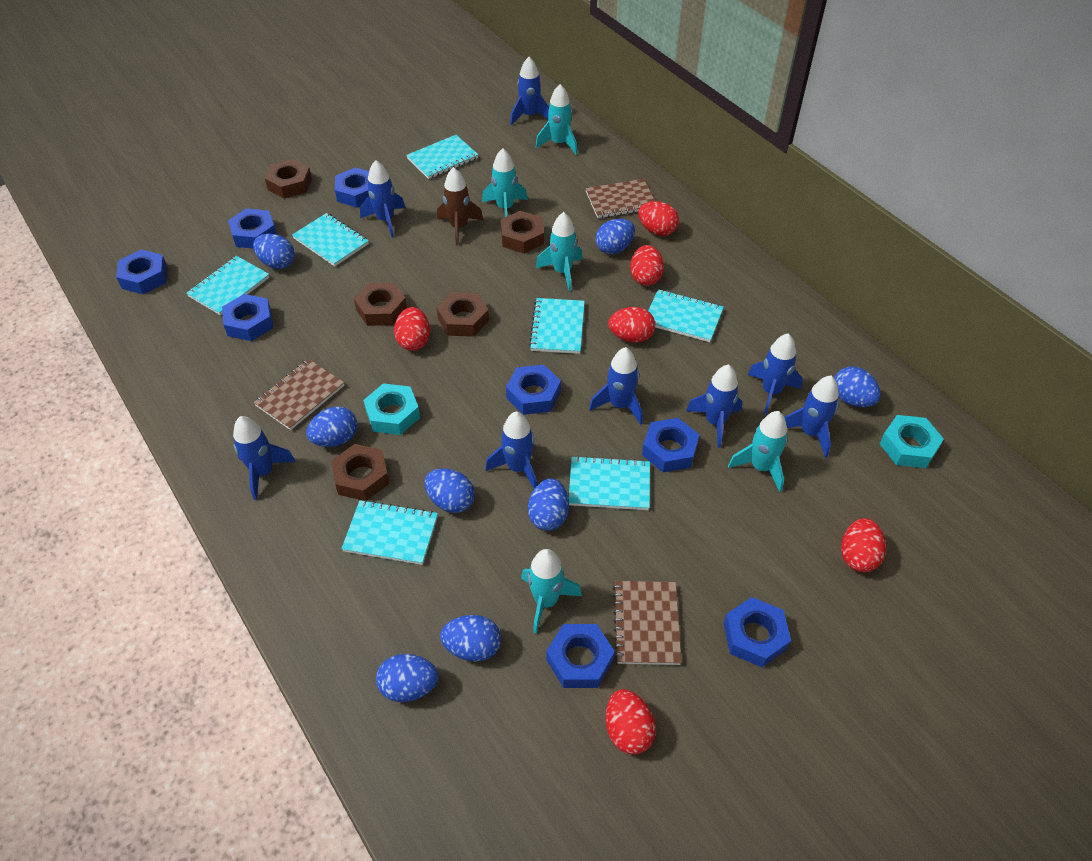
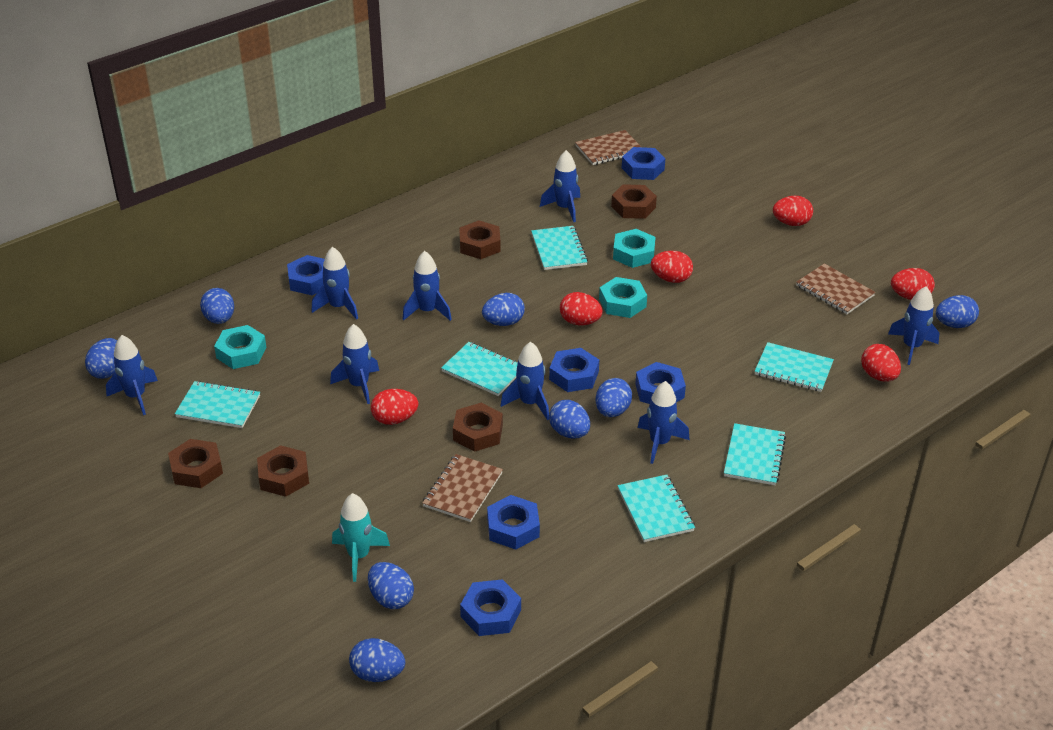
blue nut: [116,249,167,294] [222,294,273,341] [228,208,276,249] [335,167,369,208] [506,365,561,415] [546,624,615,688] [642,418,699,472] [724,597,791,667] = 8 -> [287,255,325,295] [460,579,521,636] [487,495,540,550] [549,348,599,392] [622,147,665,180] [635,362,686,404] = 6
brown rocket: [437,167,483,245] = 1 -> none = 0
turquoise notebook: [186,256,270,315] [292,213,369,266] [341,500,438,565] [406,135,478,179] [529,298,585,354] [569,456,650,510] [648,289,724,342] = 7 -> [175,381,260,428] [441,342,518,396] [531,226,588,270] [618,475,695,542] [724,423,786,485] [755,342,834,392] = 6
turquoise nut: [363,383,420,435] [879,415,944,468] = 2 -> [214,325,267,369] [599,277,647,318] [613,229,656,268] = 3
turquoise rocket: [482,148,528,217] [521,549,582,634] [536,84,578,155] [536,212,583,291] [728,411,788,492] = 5 -> [332,493,390,582] = 1

